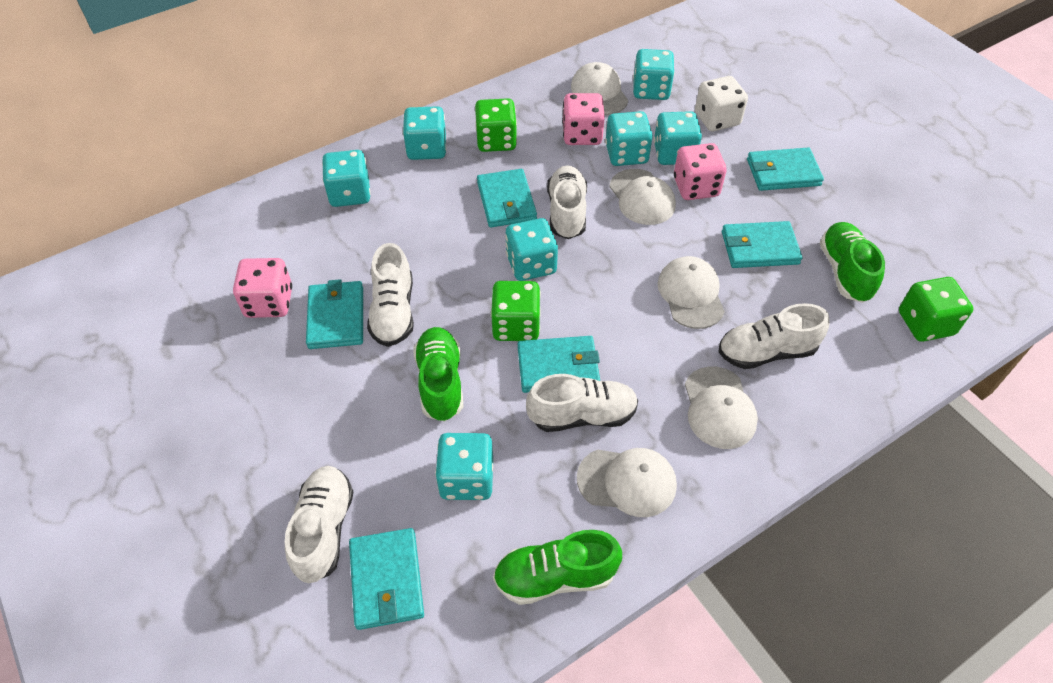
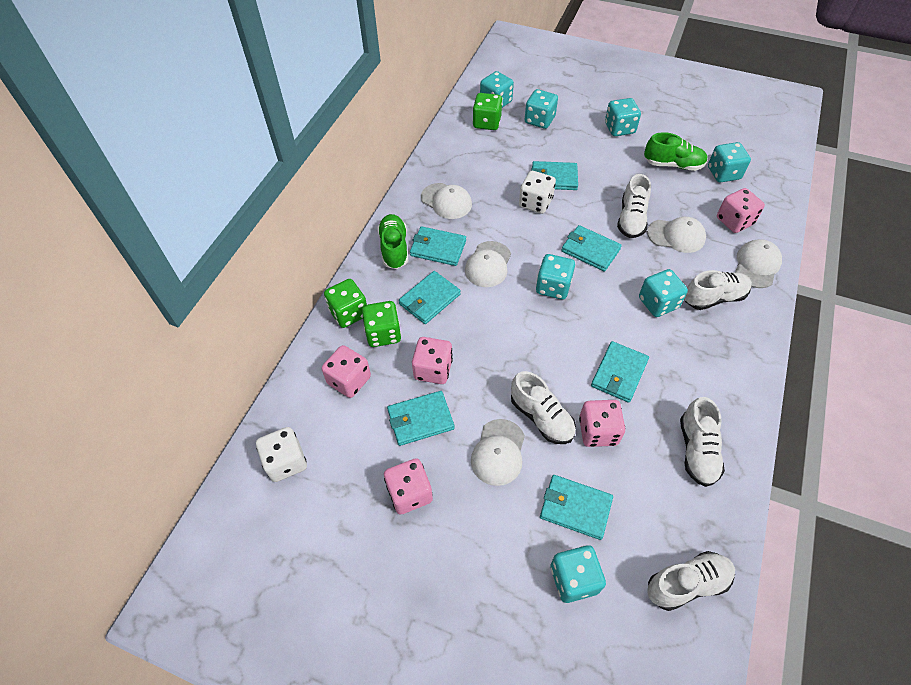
green shoe: [413,327,463,422] [493,530,622,605] [820,222,885,303] = 3 -> [377,214,408,269] [644,132,708,171] = 2
pink dice: [233,258,292,318] [562,93,605,145] [674,143,727,200] = 3 -> [322,345,371,398] [384,458,433,515] [412,337,453,384] [579,400,625,447] [717,188,765,233] = 5
turquoise wallet: [306,279,363,349] [349,528,424,630] [477,169,537,227] [518,336,600,393] [722,221,802,268] [747,148,824,191] = 6 -> [387,391,454,446] [399,271,461,324] [410,226,466,266] [531,161,578,190] [540,475,613,540] [561,225,622,272] [591,341,649,403] = 7
white dice: [695,76,748,131] = 1 -> [256,427,307,482] [519,171,556,214] = 2

